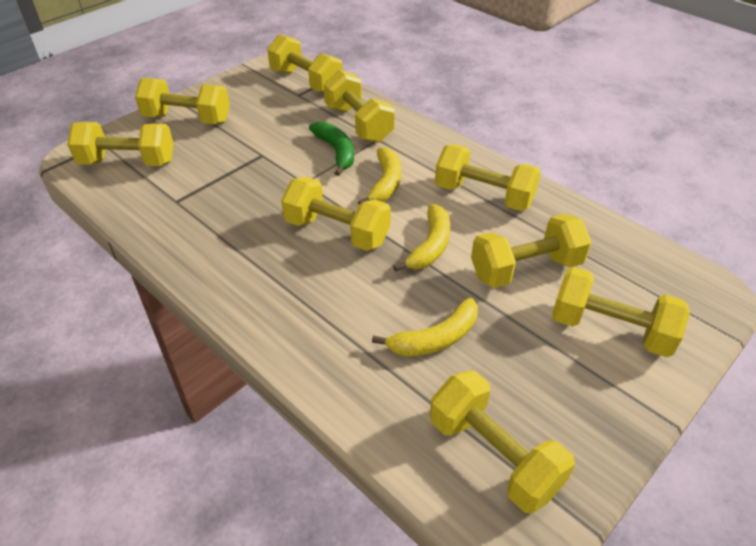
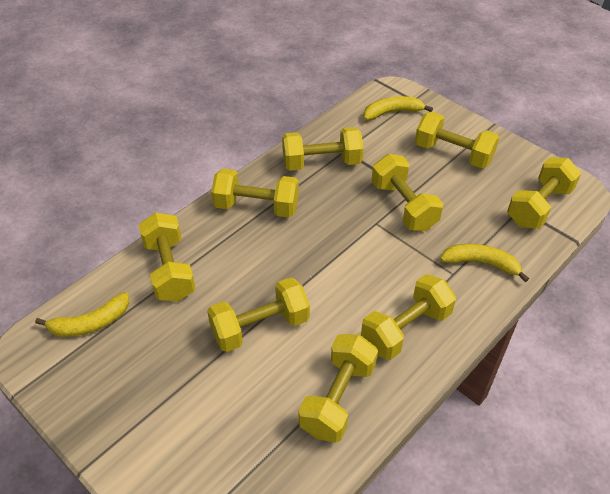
green banana: [309,122,354,176] = 1 -> none = 0

